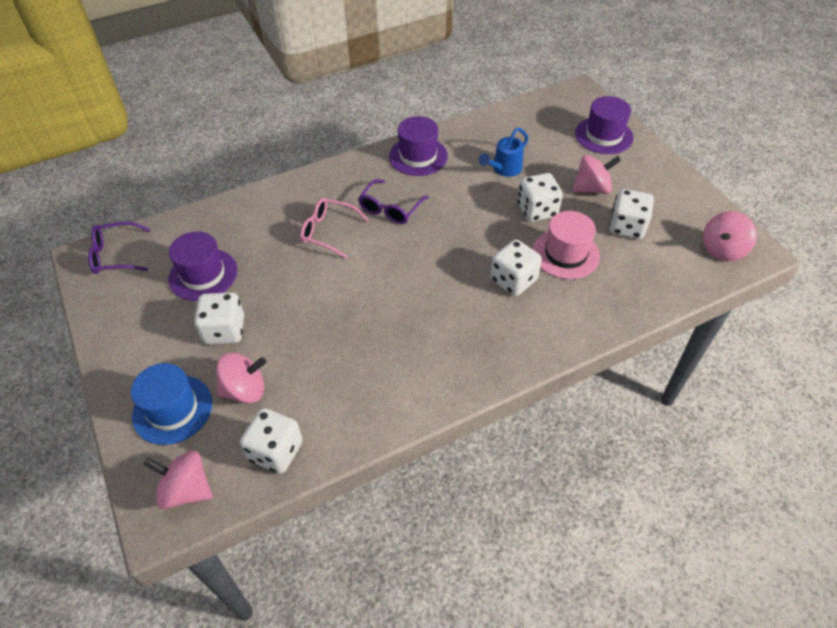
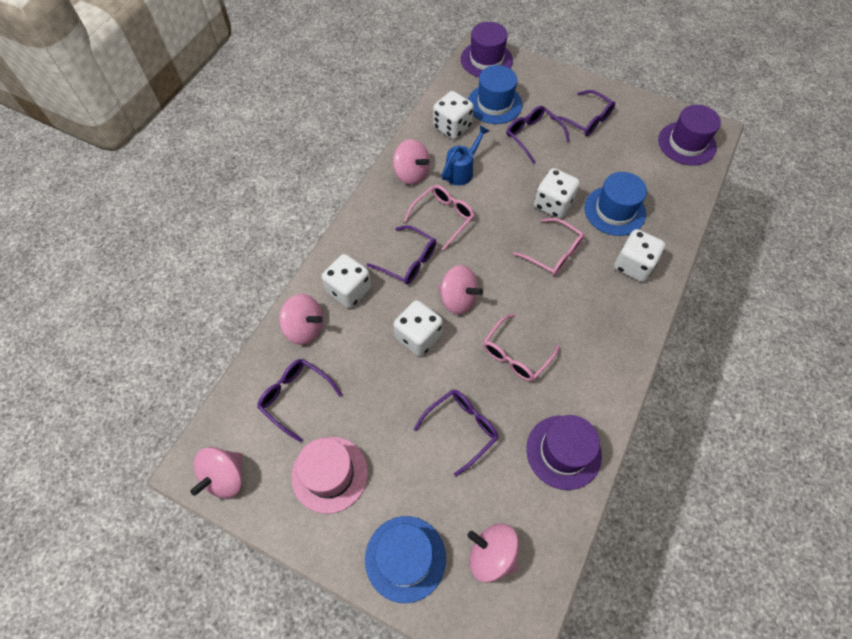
blue hat: [131,363,212,445] = 1 -> [365,516,446,603] [468,65,523,124] [584,172,647,236] = 3
pink glasses: [300,198,369,258] = 1 -> [404,185,475,250] [483,314,560,381] [513,218,585,276] = 3
pink spinning top: [143,450,213,509] [216,352,266,403] [573,155,621,194] [703,211,757,261] = 4 -> [190,447,242,498] [279,294,323,345] [393,139,430,185] [438,265,483,315] [467,523,519,583] = 5
purple glasses: [88,222,151,274] [358,179,429,224] = 2 -> [257,359,342,442] [367,225,436,284] [414,389,498,476] [506,105,570,164] [551,90,615,136] = 5

